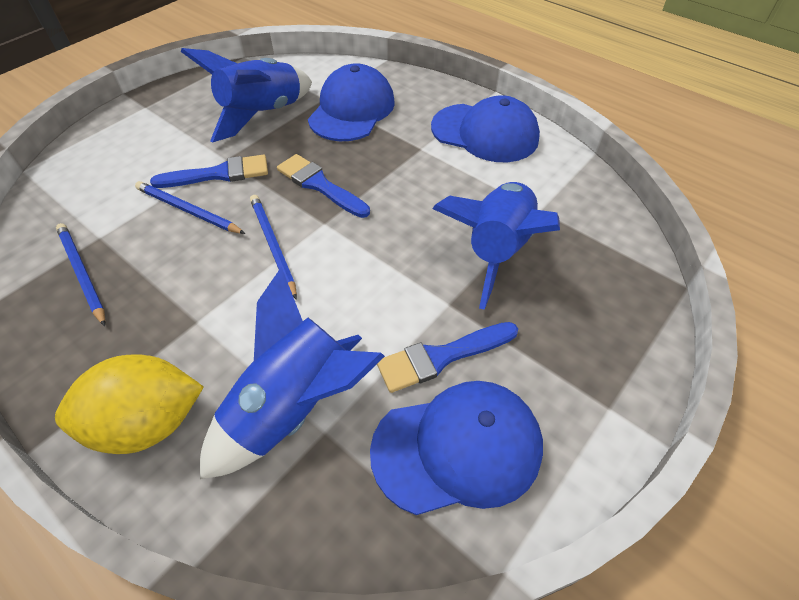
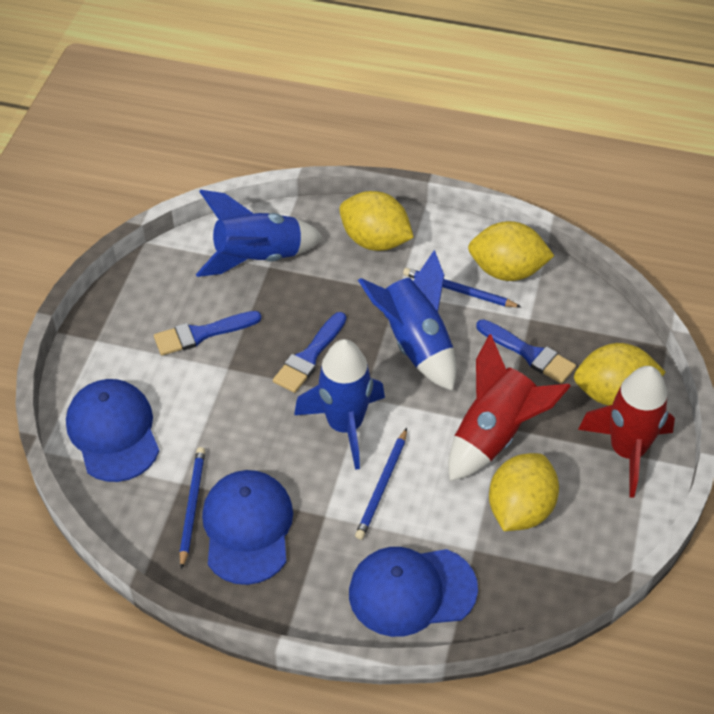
red rocket: none = 0 -> [448,334,571,481] [578,366,675,498] = 2
yellow lemon: [55,355,204,454] = 1 -> [339,191,414,251] [468,221,554,281] [489,453,559,531] [574,343,666,406] = 4

